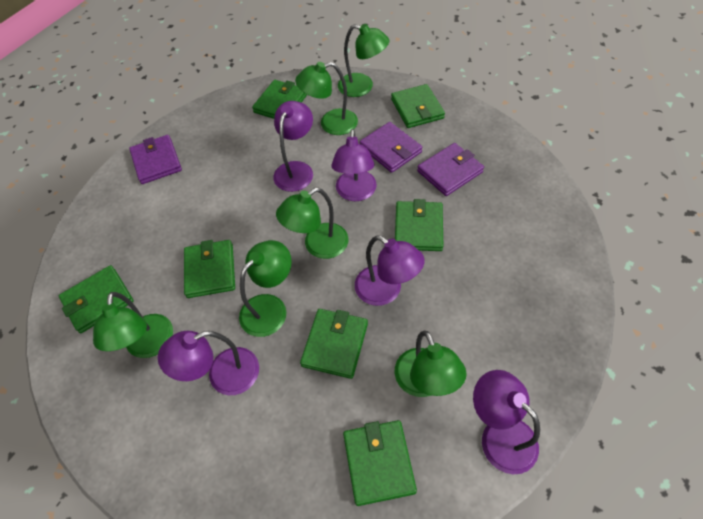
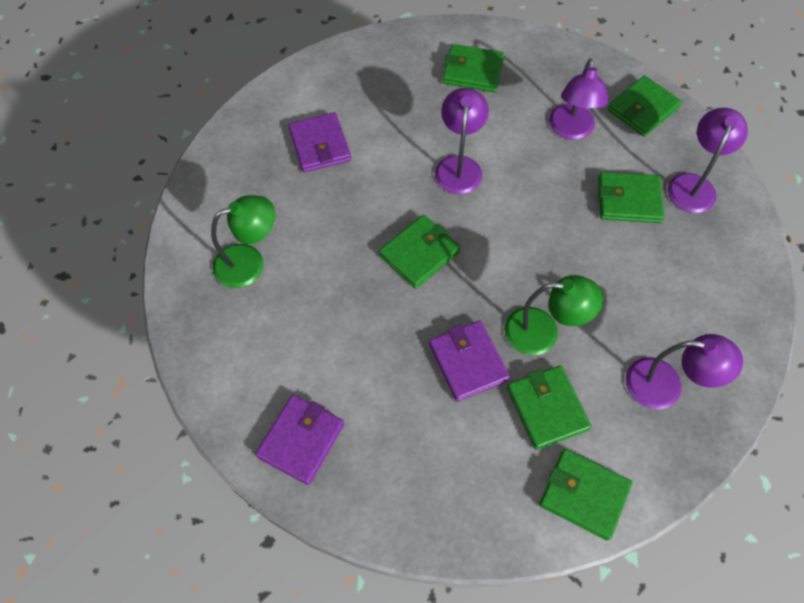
green lamp: [93,292,173,358] [239,240,292,337] [276,188,348,259] [295,62,358,135] [338,24,390,97] [395,331,467,397] = 6 -> [211,195,275,288] [504,275,603,355] = 2
green wallet: [59,265,134,333] [184,240,235,298] [252,80,307,119] [300,309,368,379] [343,420,417,506] [391,84,445,128] [395,199,443,251] = 7 -> [379,215,461,289] [442,44,504,92] [507,365,591,450] [539,449,632,540] [598,172,664,223] [607,75,682,137] = 6
purple lamp: [158,331,259,395] [273,101,313,192] [331,129,377,201] [355,235,425,306] [473,370,540,474] = 5 -> [435,88,489,194] [549,58,608,140] [626,334,743,409] [668,108,748,213] = 4

